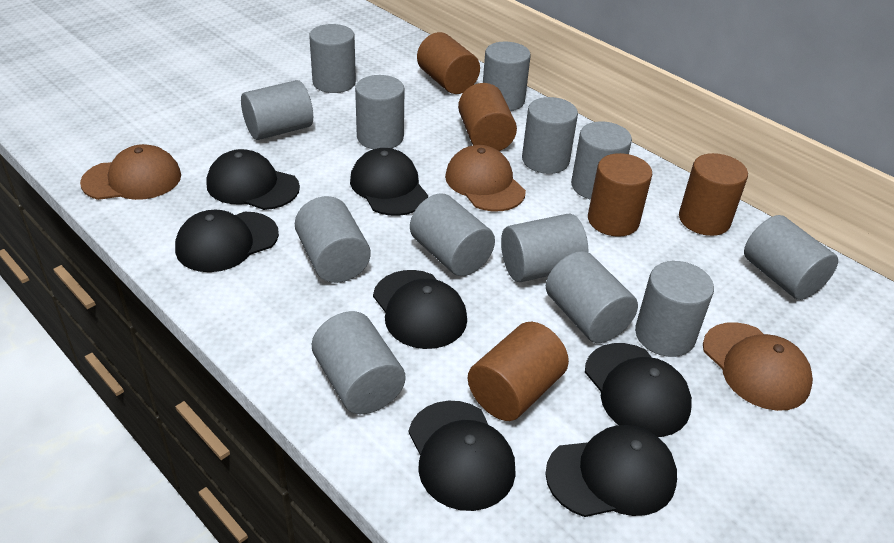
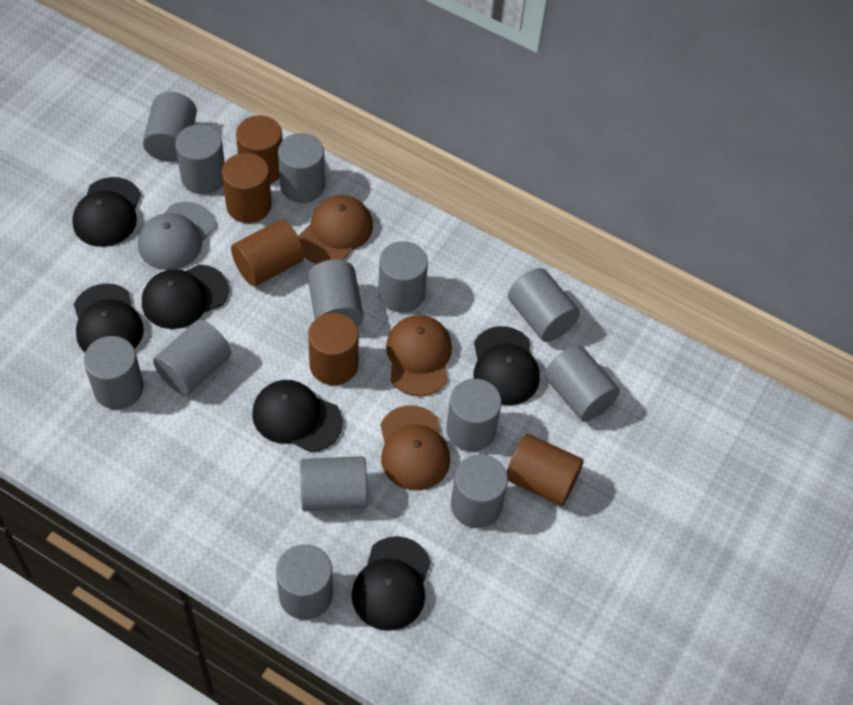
black cap: [175,210,279,272] [207,149,300,210] [350,148,428,216] [373,270,467,349] [408,401,516,511] [545,425,677,517] [585,343,692,437] = 7 -> [72,177,141,247] [74,283,144,352] [142,265,229,329] [252,380,343,452] [352,536,431,631] [474,326,540,405] = 6
grey cap: none = 0 -> [138,202,215,270] = 1

